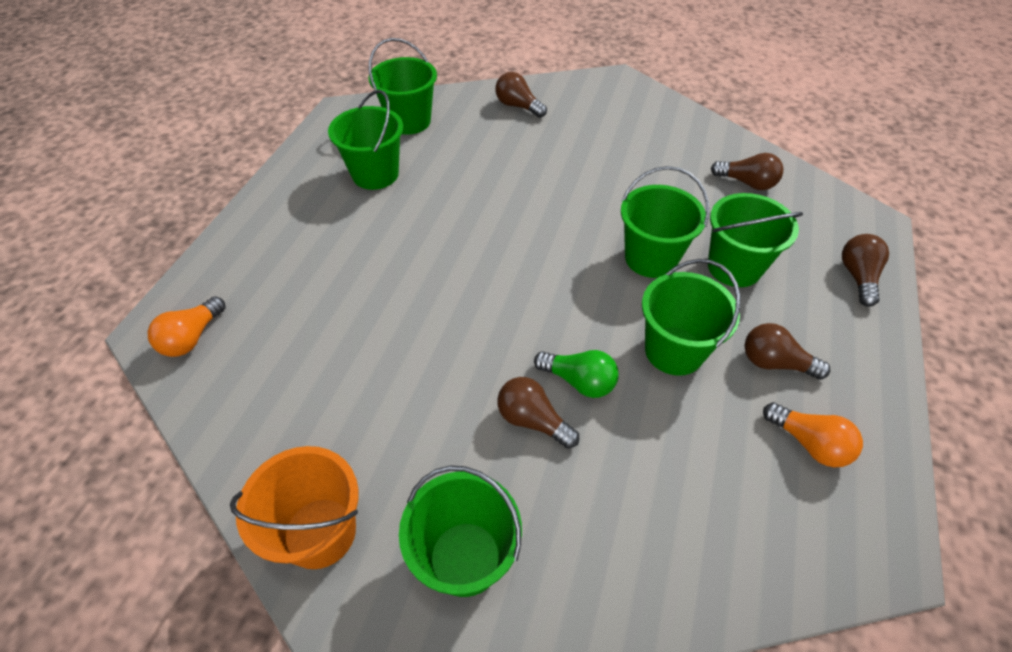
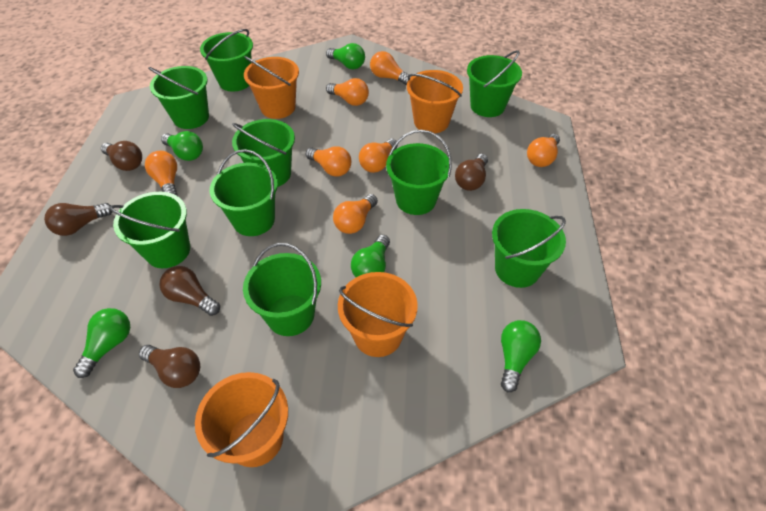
green bucket: [328,90,403,190] [369,38,437,135] [399,465,522,597] [621,166,709,278] [642,259,741,376] [708,193,803,287] = 6 -> [110,192,190,268] [148,66,209,129] [200,29,253,92] [210,149,278,236] [232,119,295,187] [243,243,321,336] [386,130,452,215] [467,50,522,117] [492,209,566,288] = 9
green light bulb: [534,350,619,398] = 1 -> [73,308,130,378] [161,131,203,161] [326,43,365,69] [351,235,390,277] [501,320,541,392] = 5
orange bucket: [230,446,359,569] = 1 -> [195,372,288,467] [244,56,299,119] [338,272,418,357] [407,70,463,133] = 4
orange light bulb: [148,296,225,357] [763,402,863,468] = 2 -> [145,151,178,196] [306,146,351,177] [326,78,369,106] [333,194,378,234] [359,139,398,173] [370,51,412,85] [527,134,560,167] = 7

